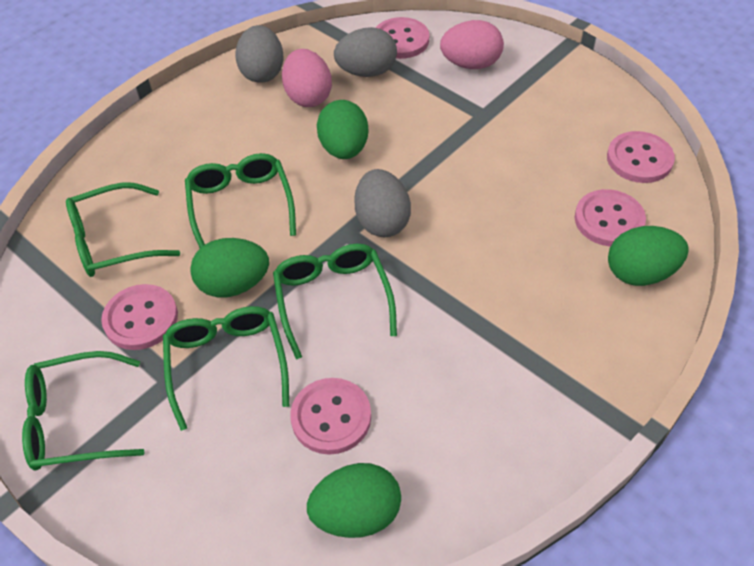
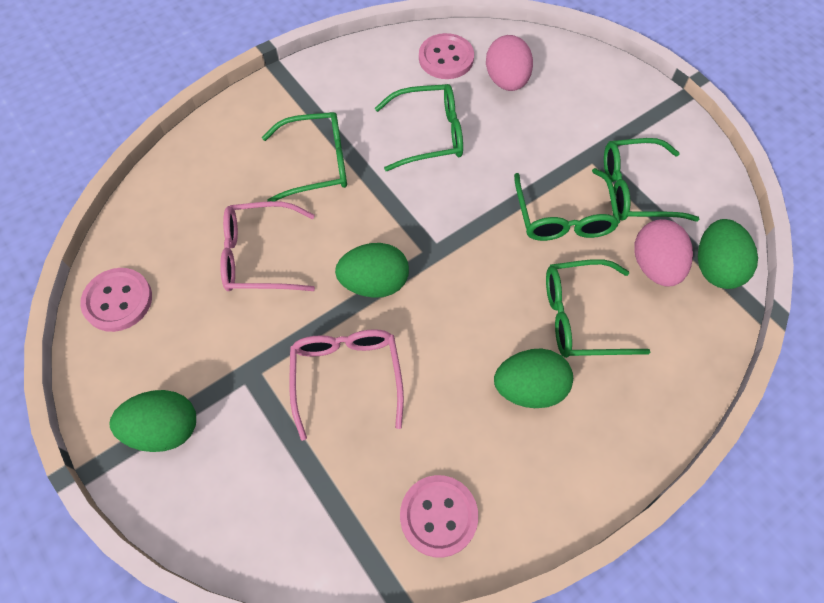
grey egg: [235,25,284,83] [334,27,397,77] [354,169,411,237] = 3 -> none = 0
pink button: [101,284,178,350] [290,378,371,455] [376,17,429,59] [575,189,646,247] [607,131,675,183] = 5 -> [80,268,152,332] [400,475,478,558] [419,33,474,79] = 3
pink glasses: none = 0 -> [220,201,315,291] [289,329,404,441] = 2

